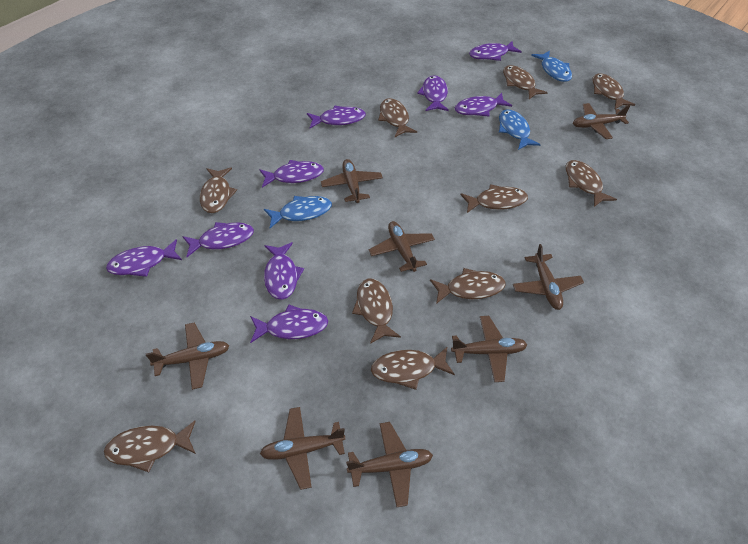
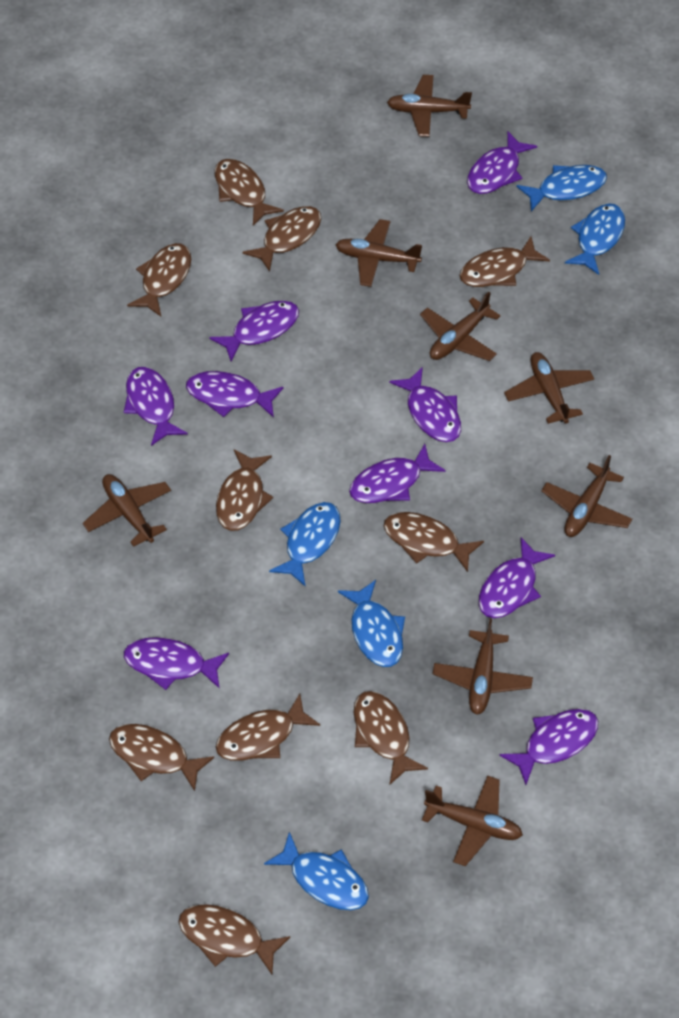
blue fish: [264,196,332,228] [499,109,541,150] [531,50,572,82] = 3 -> [264,832,369,910] [269,502,341,586] [338,580,405,667] [517,165,607,211] [565,203,625,275] = 5

